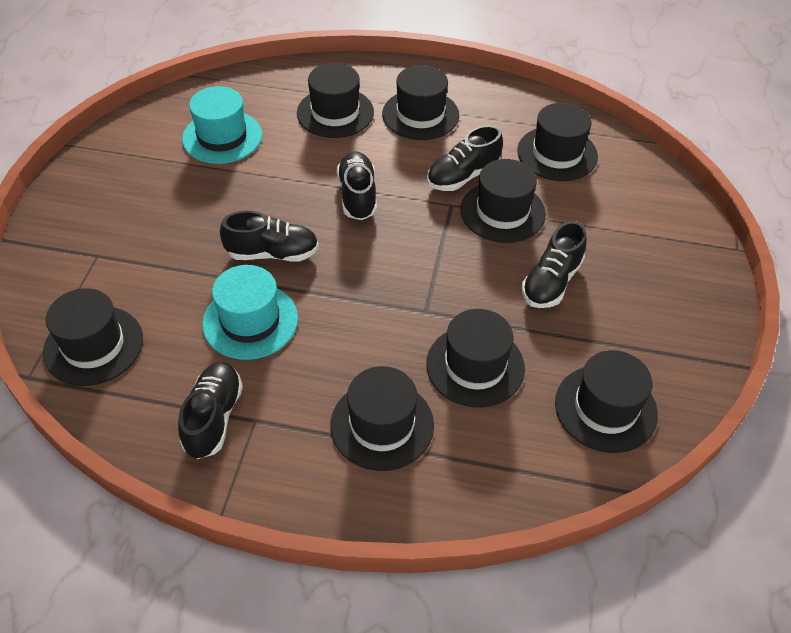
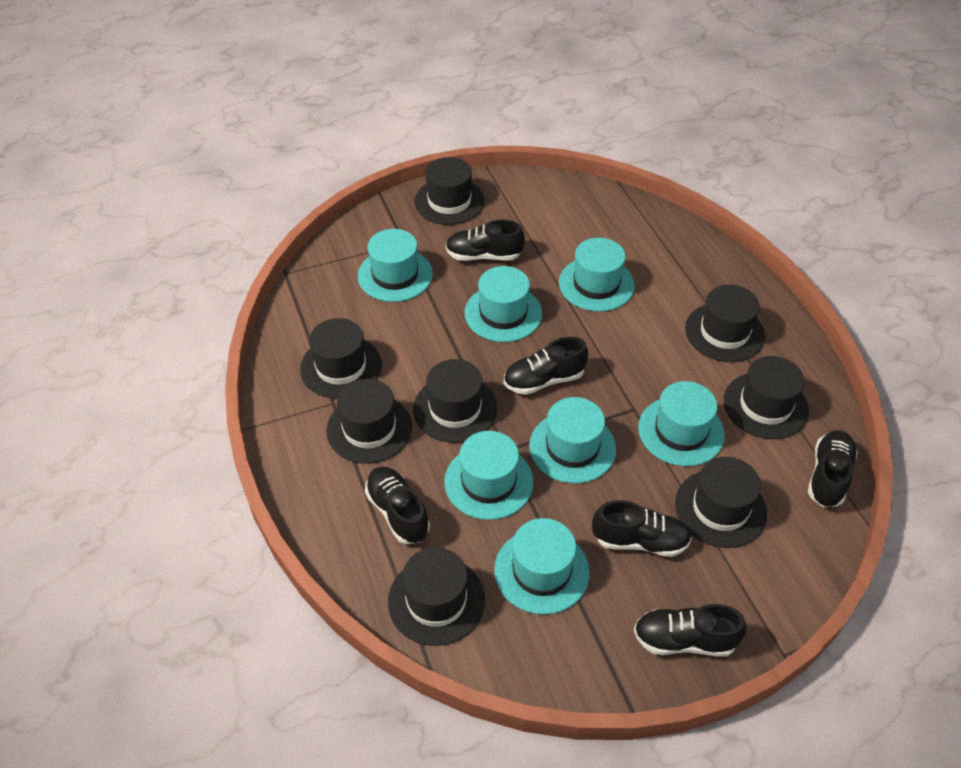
black shoe: [178,362,243,459] [220,211,319,262] [337,151,377,220] [427,125,503,191] [522,221,587,308] = 5 -> [365,467,430,544] [445,220,525,261] [504,337,588,395] [592,500,692,557] [634,604,747,657] [808,430,858,507] = 6
turquoise hat: [182,86,262,164] [202,265,298,360] = 2 -> [358,229,433,302] [444,431,534,520] [465,266,542,342] [494,518,590,615] [529,397,616,484] [559,238,635,312] [638,381,725,466] = 7

